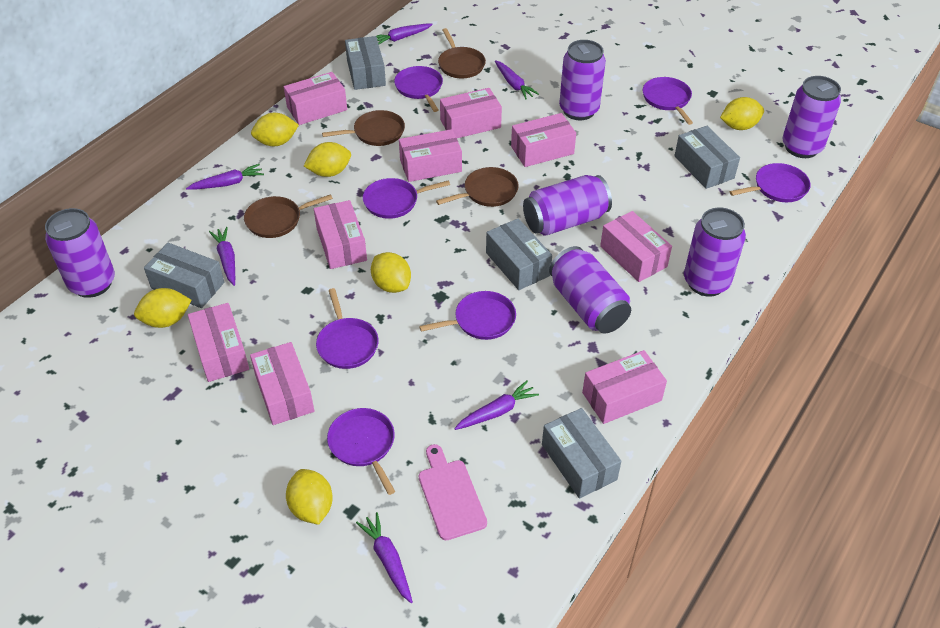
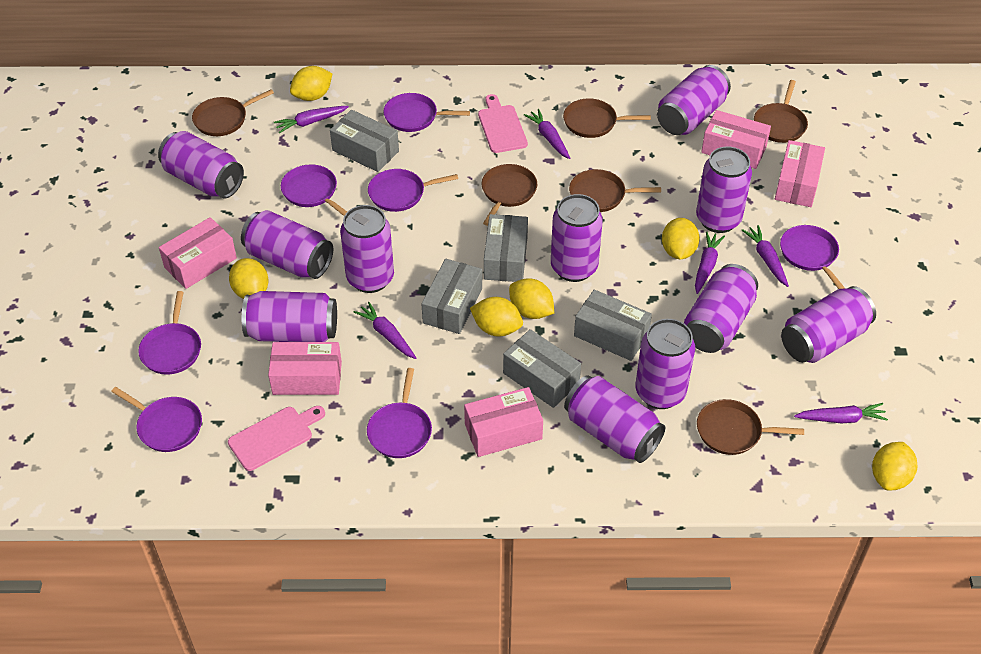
brown pan: [244,194,333,238] [322,110,405,146] [436,167,519,207] [438,28,486,78] = 4 -> [192,89,274,136] [482,164,537,226] [563,98,651,138] [569,169,661,212] [697,399,804,455] [754,80,808,143] = 6
pink box: [188,303,249,382] [250,342,314,425] [284,72,347,125] [314,200,367,269] [399,129,462,182] [440,88,502,138] [511,113,576,167] [582,350,667,424] [600,211,672,282] = 9 -> [159,217,237,289] [268,342,342,395] [464,387,543,457] [701,110,771,169] [775,140,825,207] = 5
pink cutting board: [419,444,487,540] = 1 -> [228,406,325,471] [478,94,528,153] = 2
purple can: [45,208,115,298] [523,175,612,236] [549,246,631,334] [559,40,606,120] [684,208,746,296] [782,76,841,158] = 6 -> [158,131,244,198] [241,210,333,279] [242,291,337,342] [340,205,394,293] [551,194,603,282] [564,375,665,463] [635,319,695,409] [657,65,731,135] [684,264,758,353] [696,147,752,233] [781,286,876,363] = 11

